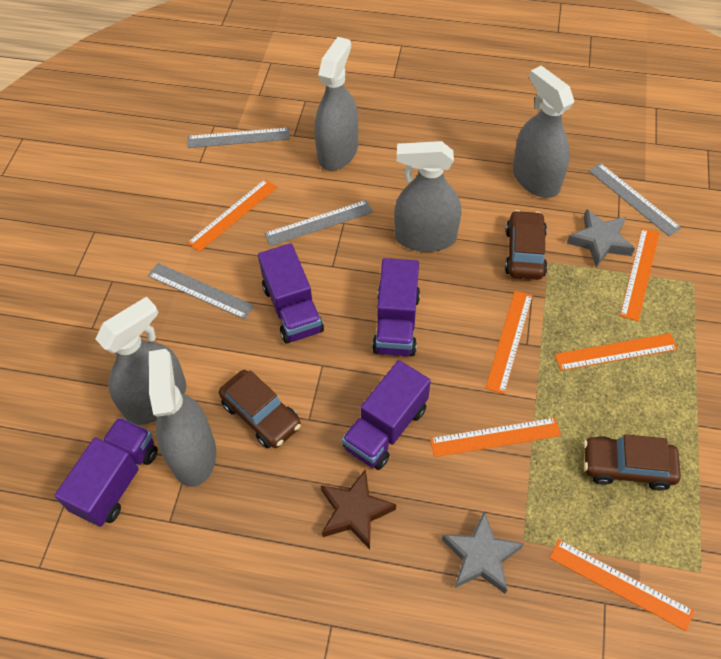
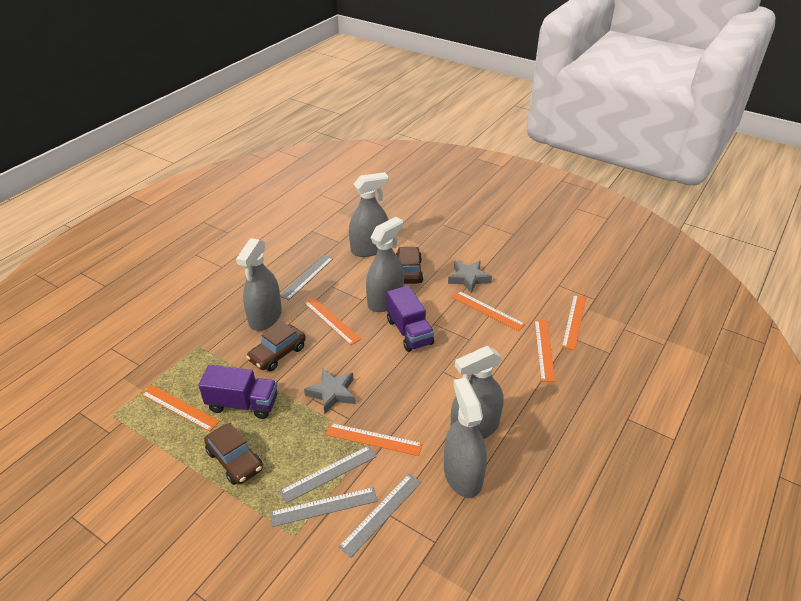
brown star: [321,469,396,549] = 1 -> none = 0
purple truck: [54,417,158,527] [258,243,324,344] [342,360,431,470] [372,258,420,356] = 4 -> [199,365,277,419] [386,286,434,352] = 2

